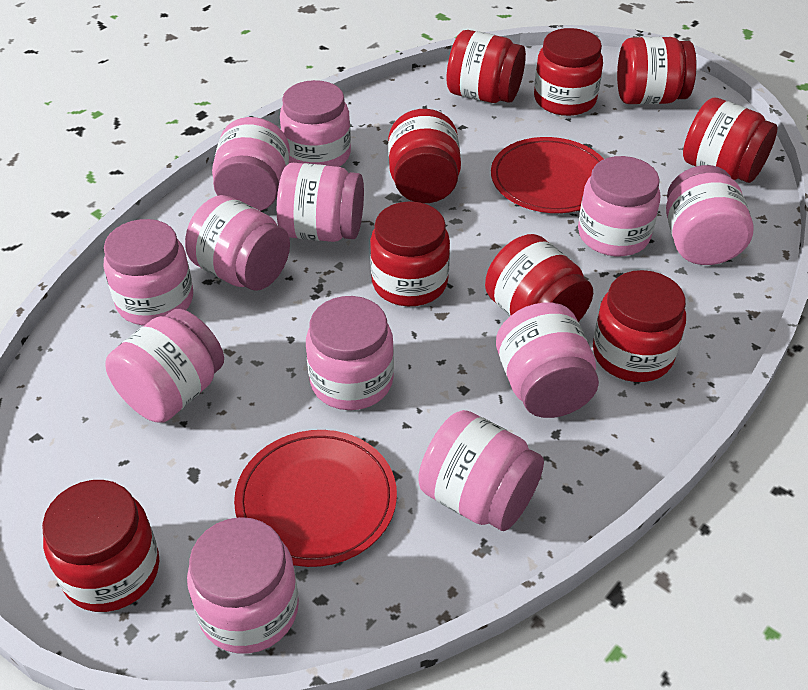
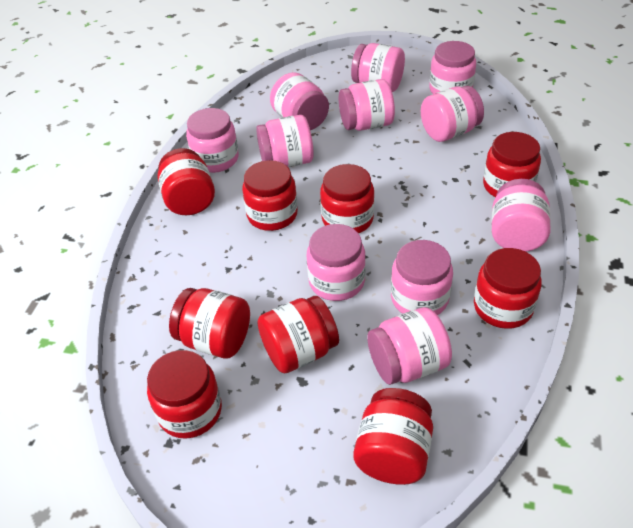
pink jar: [104,219,193,325] [105,309,224,423] [185,195,290,291] [187,517,299,654] [212,117,290,211] [277,163,364,242] [280,80,351,167] [306,296,394,410] [418,410,544,531] [496,303,599,418] [578,156,660,256] [666,165,754,265] = 12 -> [186,108,239,173] [256,115,313,167] [270,72,329,130] [307,224,366,301] [339,79,395,131] [351,43,405,92] [367,307,452,385] [391,240,453,315] [421,86,484,142] [429,41,476,94] [491,179,551,252] = 11
red plate: [234,430,397,567] [491,137,604,213] = 2 -> none = 0

